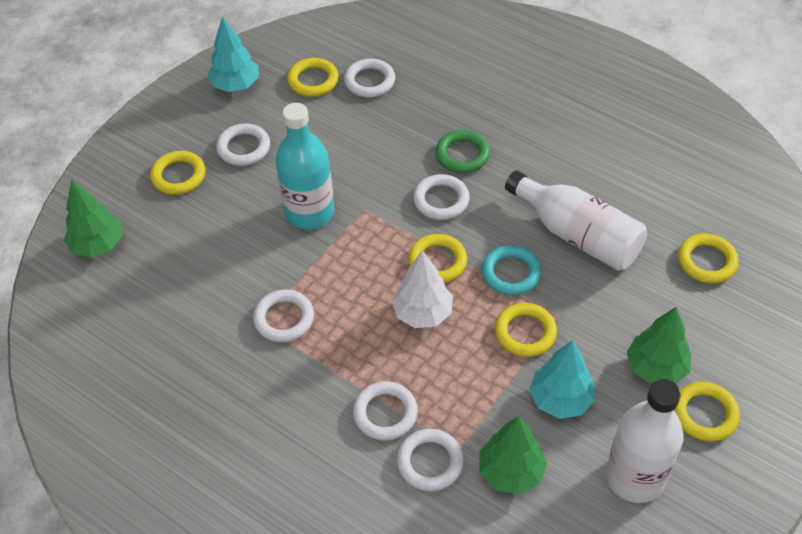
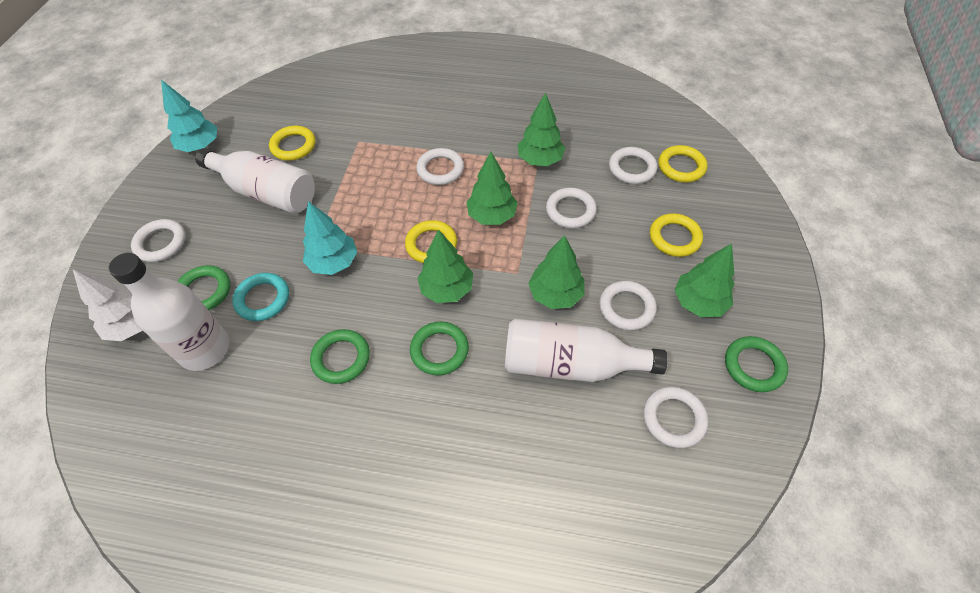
green ring: [435,130,490,173] = 1 -> [177,265,230,310] [310,329,370,384] [410,321,469,375] [725,336,788,392] = 4
green tree: [64,180,123,257] [479,416,547,495] [627,307,691,384] = 3 -> [418,229,473,303] [467,152,518,225] [518,92,565,166] [528,235,584,309] [675,244,735,317] = 5
turquoise bottle: [275,103,334,229] = 1 -> none = 0
white bottle: [505,170,647,271] [606,379,684,503] = 2 -> [109,253,230,371] [195,148,315,214] [505,319,668,382] = 3
yellow ring: [150,151,206,195] [287,58,339,97] [408,234,467,283] [495,303,557,357] [674,382,740,442] [678,234,739,283] = 6 -> [269,126,316,161] [405,220,457,263] [650,213,703,257] [658,145,708,182] = 4

